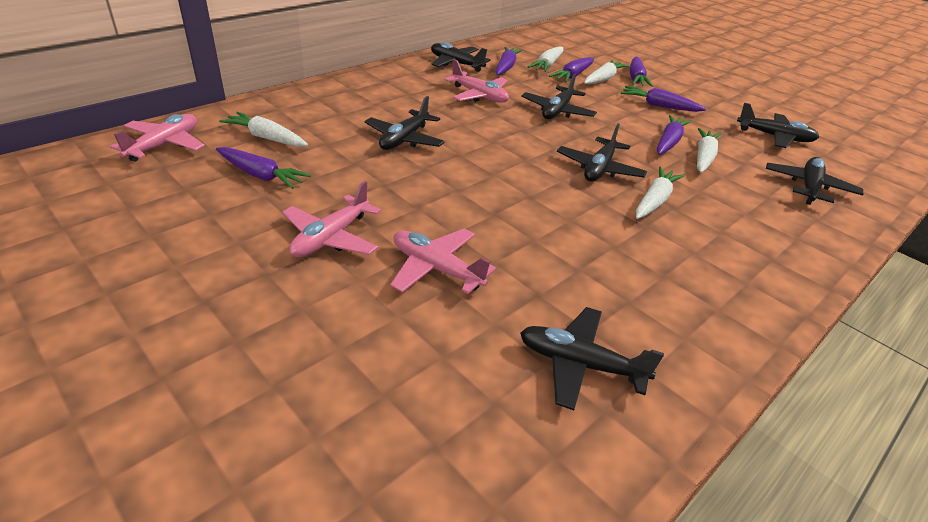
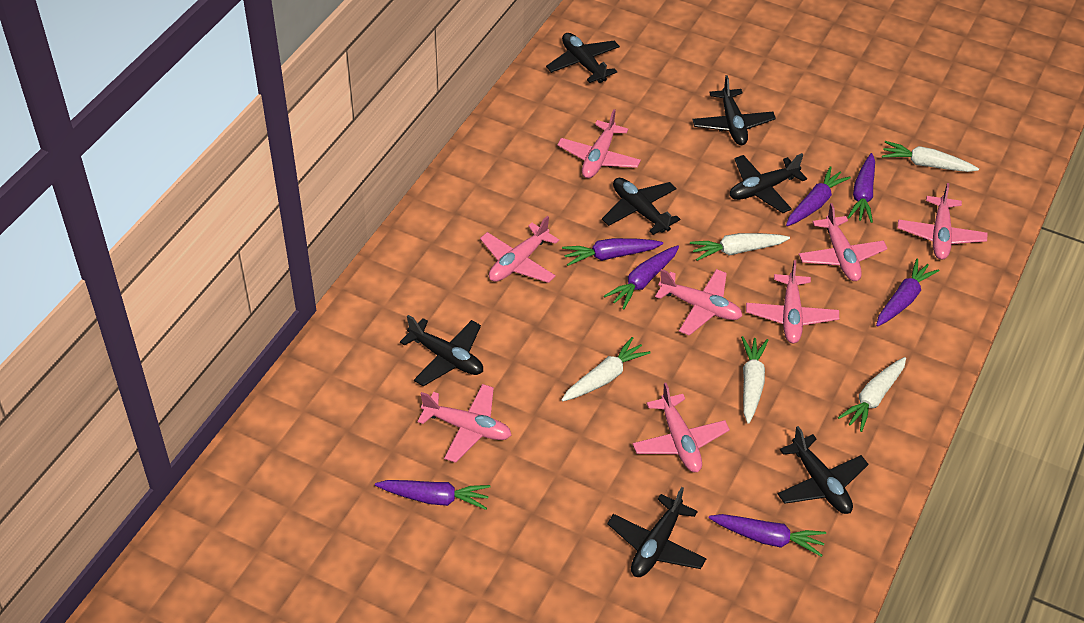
pink plane: [110,114,205,162] [282,181,381,257] [390,228,496,294] [444,59,509,103] = 4 -> [417,384,511,463] [480,216,559,283] [557,109,641,179] [632,383,730,472] [655,269,742,336] [746,260,839,343] [799,203,888,281] [898,183,987,260] = 8
purple carrot: [216,147,311,189] [496,47,522,75] [549,57,594,82] [621,86,706,112] [630,57,653,87] [657,115,691,155] = 6 -> [375,480,491,510] [562,238,663,266] [604,245,679,310] [709,514,826,557] [786,166,851,226] [847,153,875,223] [876,259,939,326] = 7

